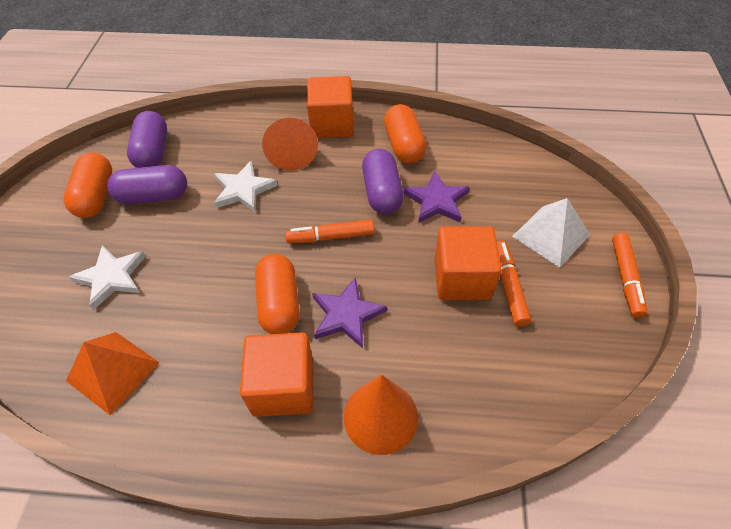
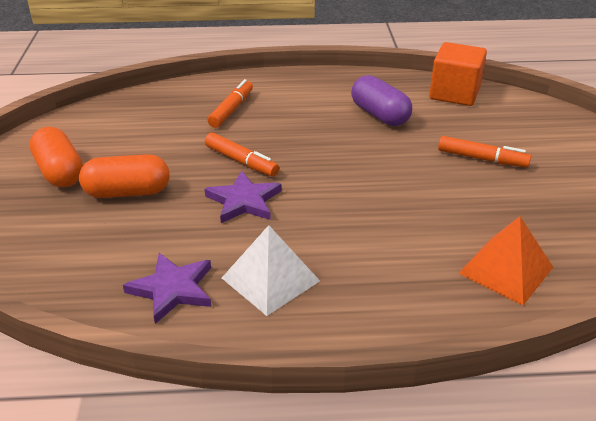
orange capsule: [64,153,112,218] [255,254,300,334] [384,104,427,163] = 3 -> [29,127,83,187] [79,154,170,198] = 2
orange cone: [262,118,318,171] [344,375,418,455] = 2 -> none = 0
orange cube: [240,332,313,417] [307,76,354,138] [434,226,501,300] = 3 -> [429,42,487,106] = 1
purple capsule: [107,165,187,204] [127,111,167,168] [362,149,403,214] = 3 -> [351,75,412,126] = 1
white star: [69,245,146,310] [214,160,278,212] = 2 -> none = 0

